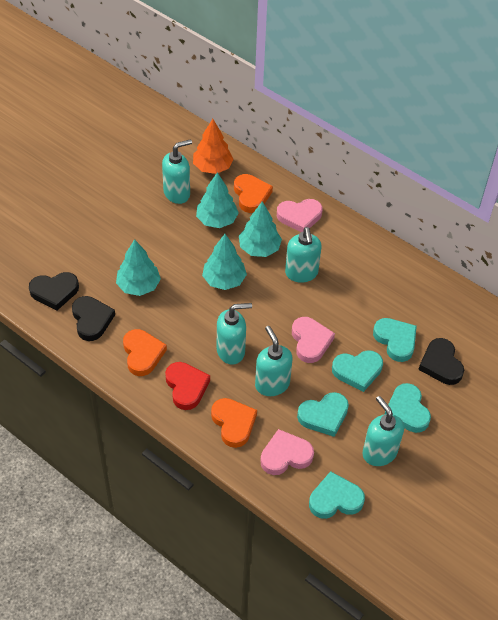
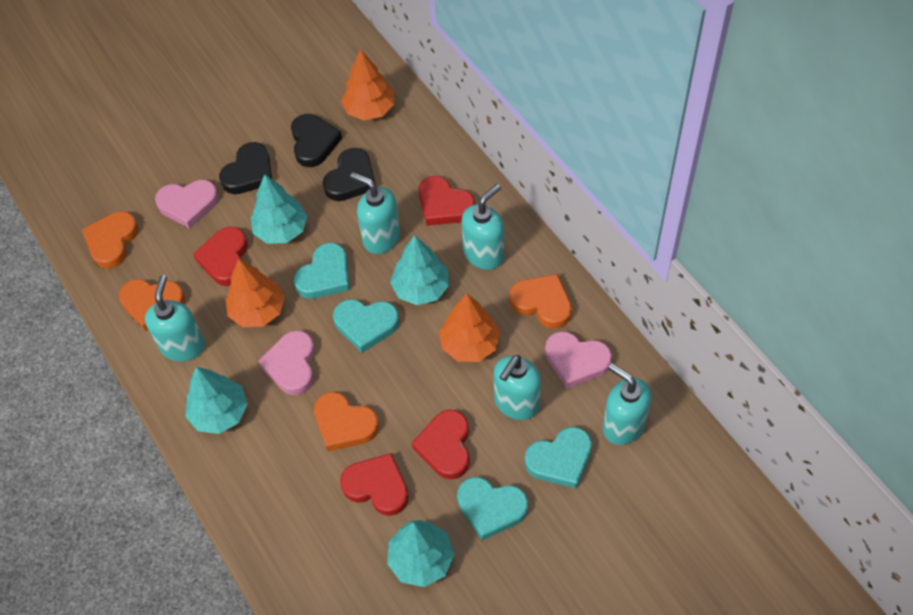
orange heart: [123,329,167,376] [211,398,257,448] [234,174,273,213] = 3 -> [82,211,139,269] [119,279,185,331] [314,392,379,452] [510,274,572,329] = 4
orange tree: [193,119,234,174] = 1 -> [226,259,285,327] [341,49,394,120] [439,294,500,362] = 3
red heart: [165,362,210,410] = 1 -> [193,226,248,286] [340,453,409,516] [412,410,470,479] [418,176,475,226] = 4
turquoise heart: [297,392,349,437] [309,471,365,519] [332,350,383,392] [373,318,417,362] [385,383,431,433] = 5 -> [294,243,350,299] [333,299,399,353] [457,477,528,541] [525,427,592,489] = 4

